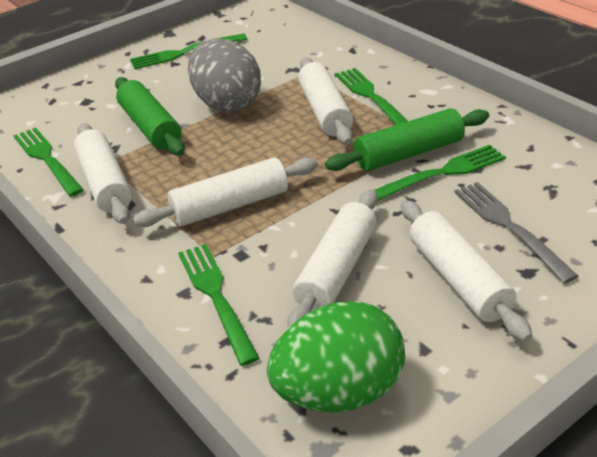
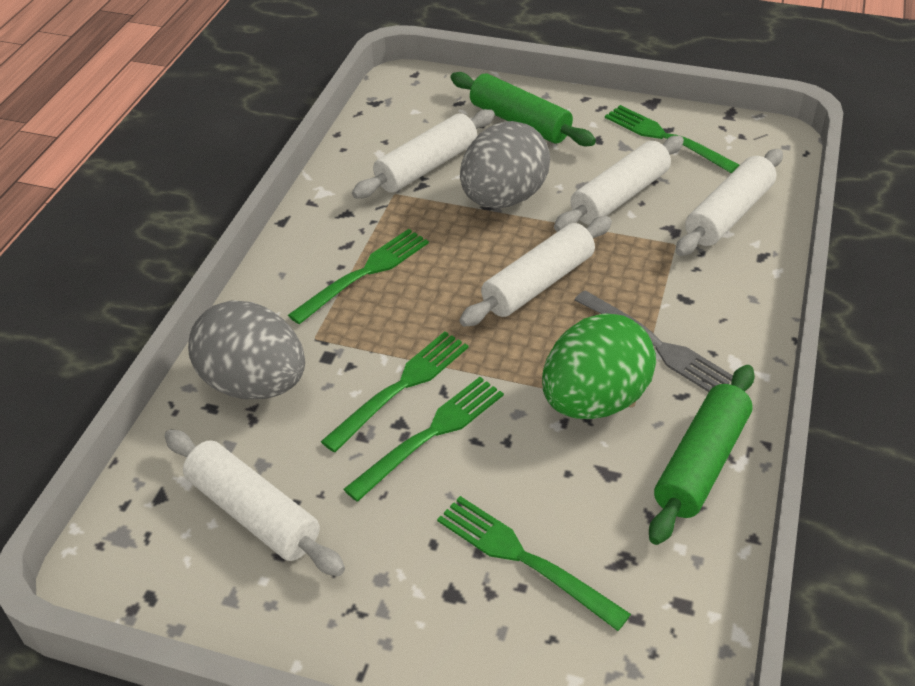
grey egg: [188,38,261,112] = 1 -> [188,300,305,399] [460,121,550,208] = 2

